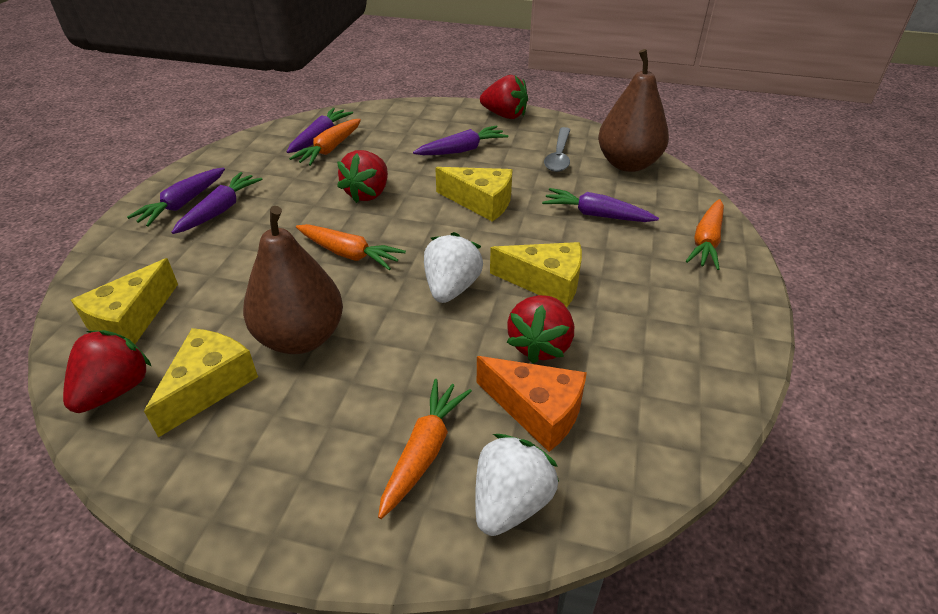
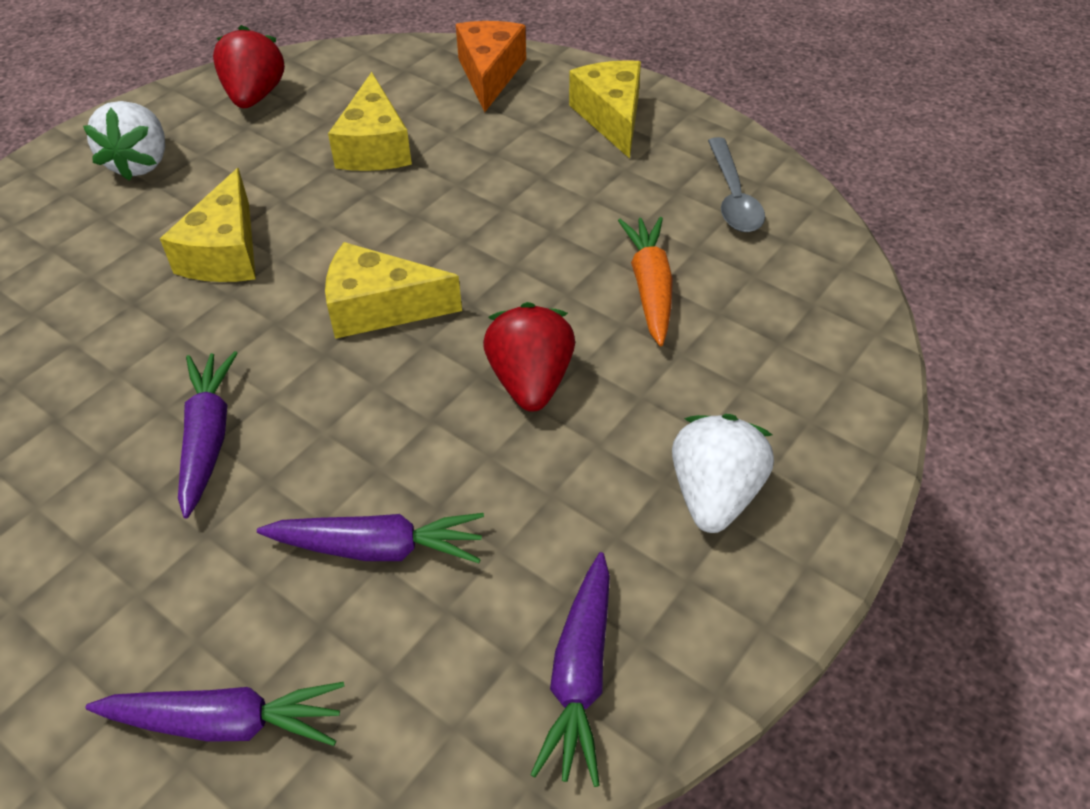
brown pear: [243,206,343,354] [598,49,669,172] = 2 -> none = 0
orange carrot: [289,119,361,166] [296,224,406,270] [378,379,472,519] [686,199,724,270] = 4 -> [618,217,673,346] = 1
purple carrot: [127,168,225,227] [171,172,263,234] [287,108,353,153] [413,125,508,155] [542,188,659,222] = 5 -> [86,682,345,746] [178,351,238,518] [257,513,484,563] [530,552,610,787] = 4
red strawberry: [63,330,152,413] [337,150,388,203] [480,75,528,119] [507,295,574,364] = 4 -> [213,25,285,108] [483,302,575,411] = 2

